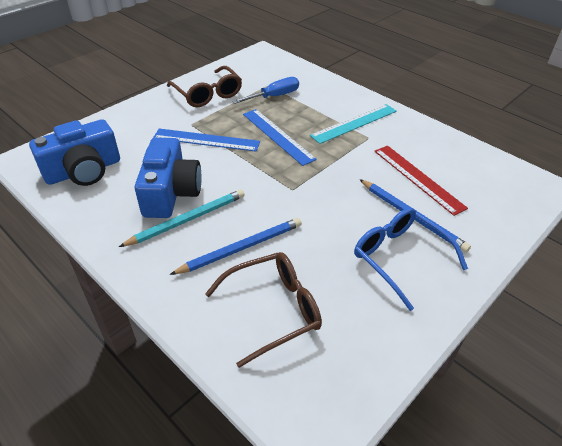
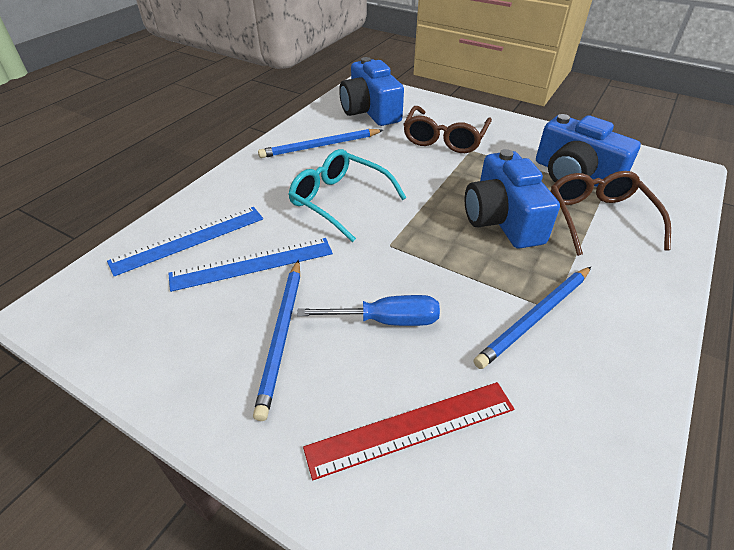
blue camera: [29,119,120,186] [135,137,202,218] = 2 -> [339,57,404,126] [465,149,560,248] [536,114,641,187] = 3
blue glasses: [354,208,468,311] = 1 -> none = 0
blue pencil: [170,218,302,275] [359,179,471,253] = 2 -> [253,260,300,421] [258,129,383,158] [473,267,591,369] = 3
turquoise glasses: none = 0 -> [288,149,407,242] = 1
turquoise pencil: [119,189,244,247] = 1 -> none = 0
turquoise ruler: [310,104,397,144] = 1 -> none = 0

